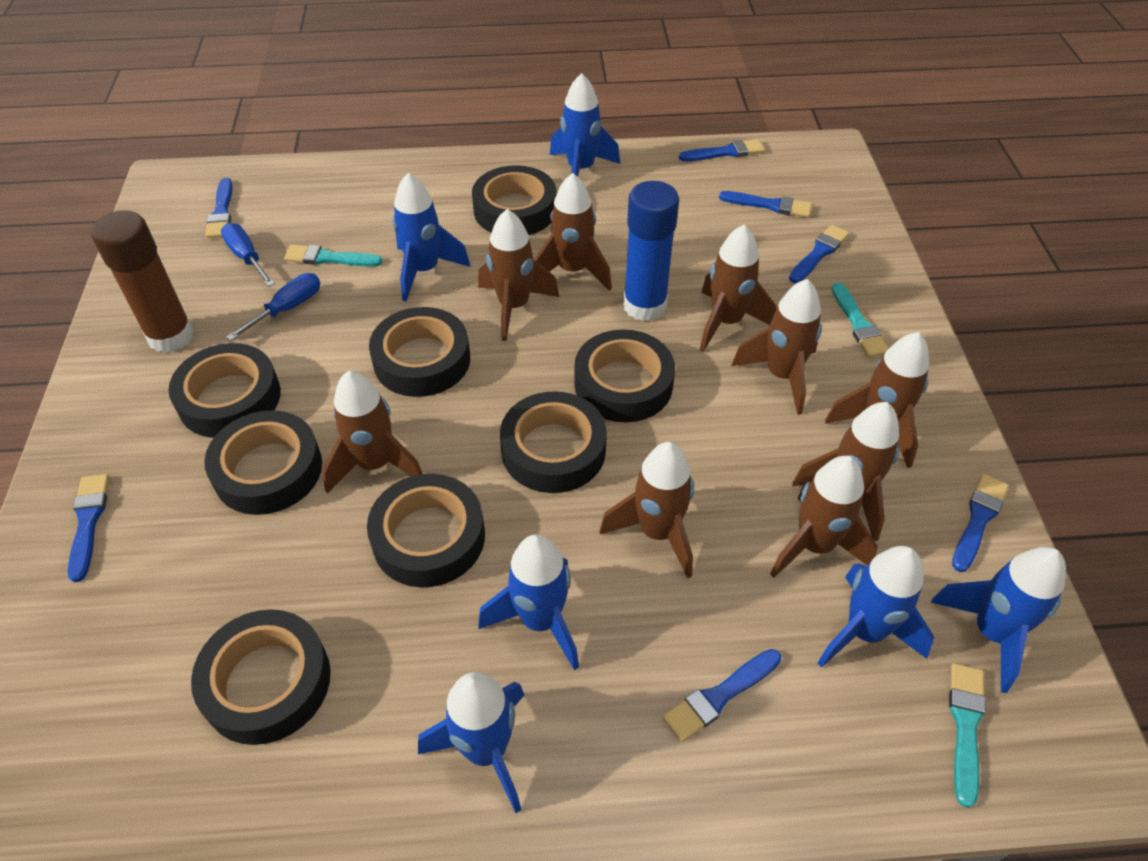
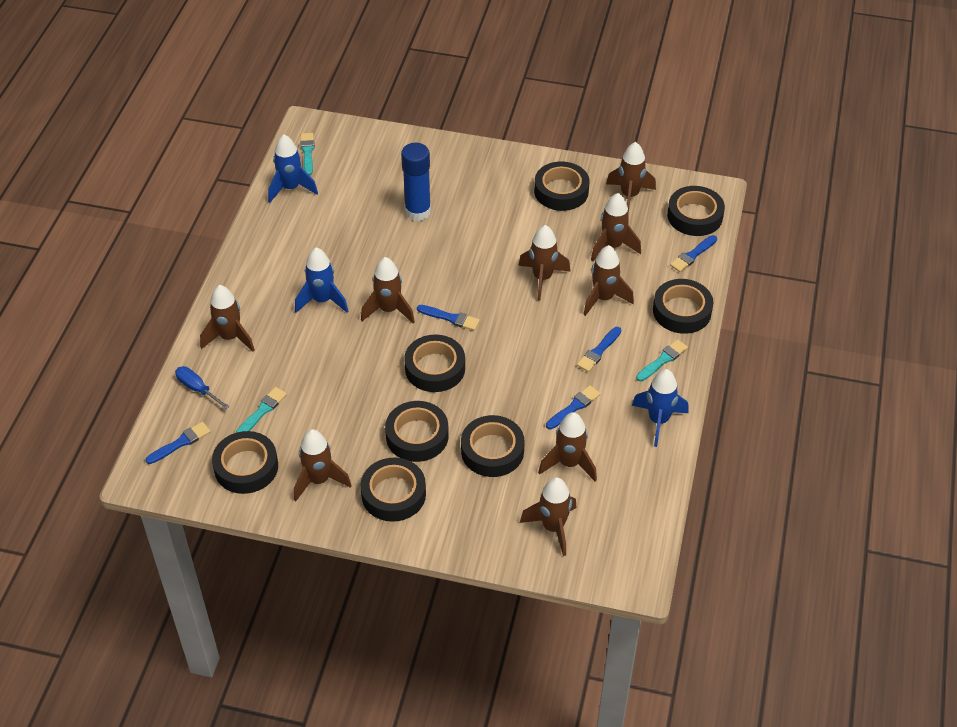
blue brush: [68,474,110,582] [205,178,233,238] [662,649,781,742] [679,139,765,161] [719,191,812,217] [789,225,849,283] [952,474,1009,572] = 7 -> [146,422,211,464] [417,305,480,331] [546,385,600,429] [577,327,621,372] [670,235,717,272] = 5
blue rocket: [392,173,471,301] [418,672,524,813] [478,534,579,670] [550,73,620,177] [817,546,934,668] [930,547,1066,693] = 6 -> [268,135,318,203] [295,247,348,313] [632,369,689,447] = 3
blue screwdriver: [221,223,275,287] [226,273,320,341] = 2 -> [175,366,230,409] = 1
brown glue stick: [91,211,194,353] = 1 -> none = 0

